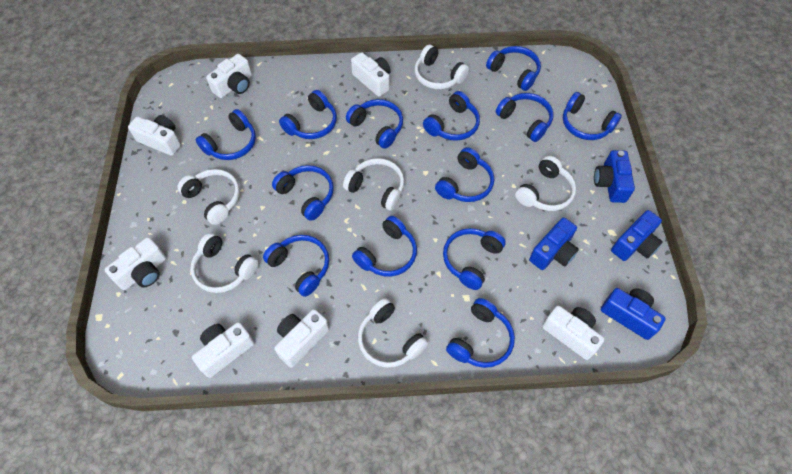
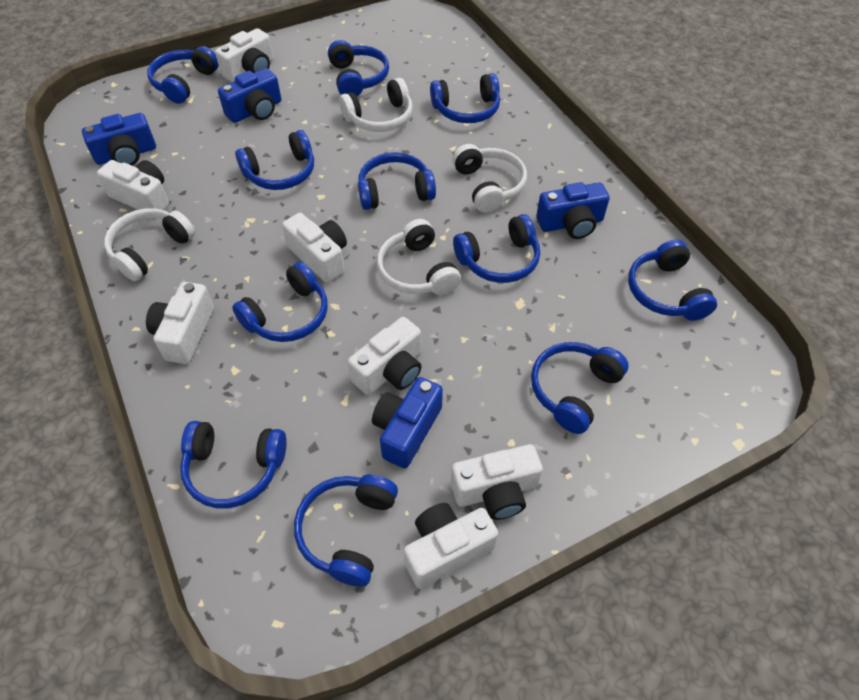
blue headphones: [196,109,256,160] [263,235,329,297] [272,165,334,221] [279,90,337,139] [346,99,403,149] [352,216,417,277] [423,91,480,141] [435,147,494,202] [443,228,506,290] [446,298,515,368] [486,46,541,91] [496,93,553,142] [563,92,622,140] = 13 -> [147,46,219,104] [180,421,287,509] [232,262,328,342] [235,130,314,190] [294,474,398,587] [328,40,389,96] [358,152,436,210] [430,73,500,123] [453,214,540,283] [531,342,629,434] [628,239,717,321] = 11
white headphones: [177,169,240,225] [190,233,259,293] [343,158,404,211] [358,298,428,368] [415,45,469,89] [515,156,576,211] = 6 -> [104,208,195,281] [339,78,413,132] [377,219,461,295] [452,144,527,213] = 4

